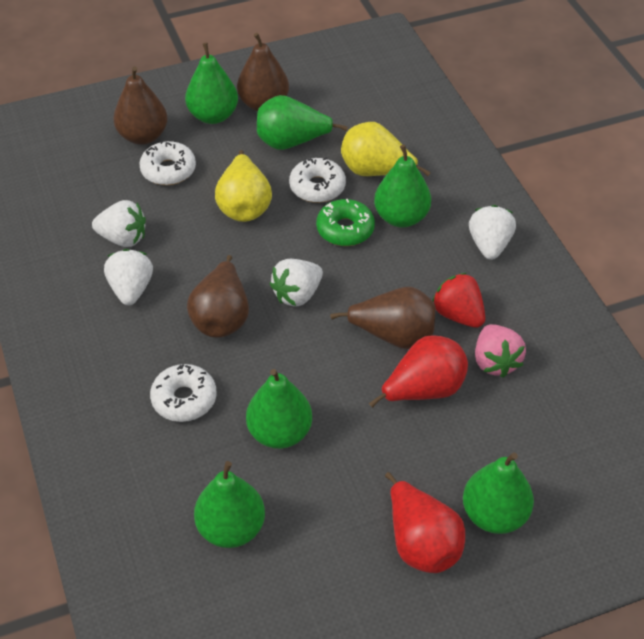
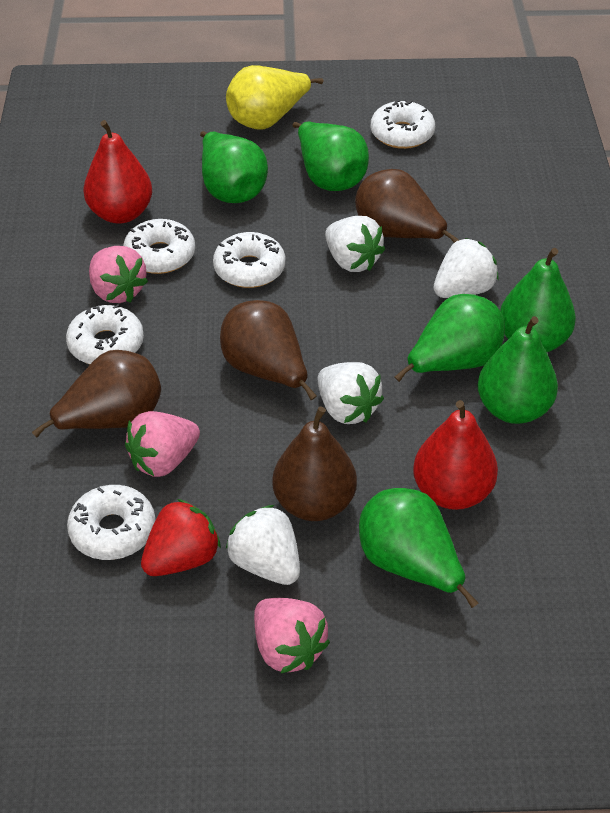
green donut: [316,199,375,246] = 1 -> none = 0
pink strawberry: [475,324,526,378] = 1 -> [89,246,148,303] [125,411,200,477] [254,598,330,674] = 3
white donut: [139,140,196,185] [150,364,217,422] [289,157,346,203] = 3 -> [66,304,144,364] [67,485,155,560] [123,219,195,274] [213,232,285,288] [371,100,435,149] = 5
yellow pear: [215,150,272,222] [341,122,431,176] = 2 -> [226,65,323,130] = 1

